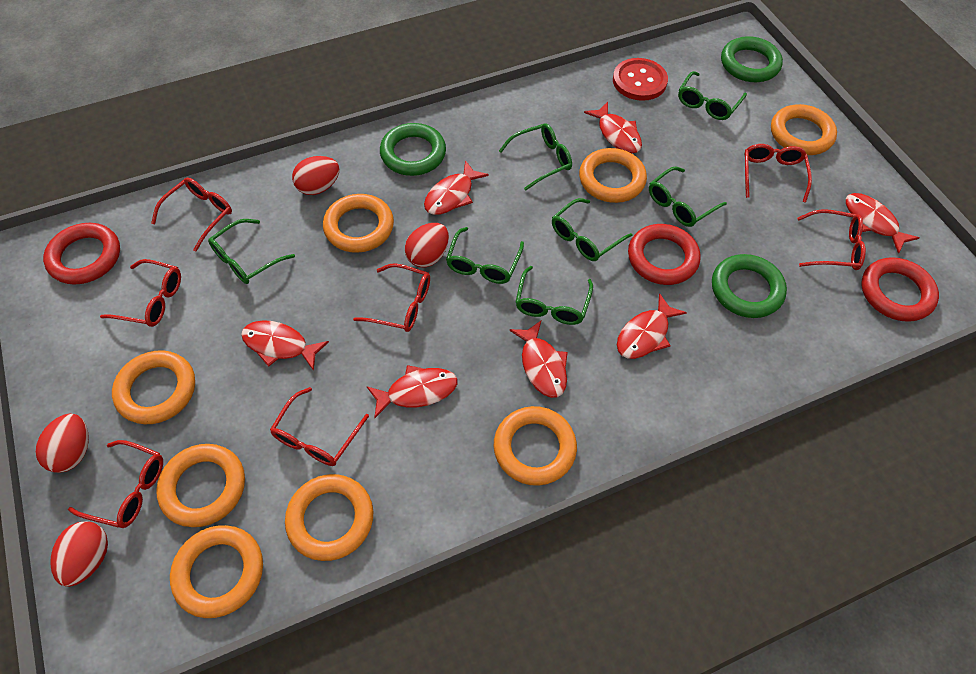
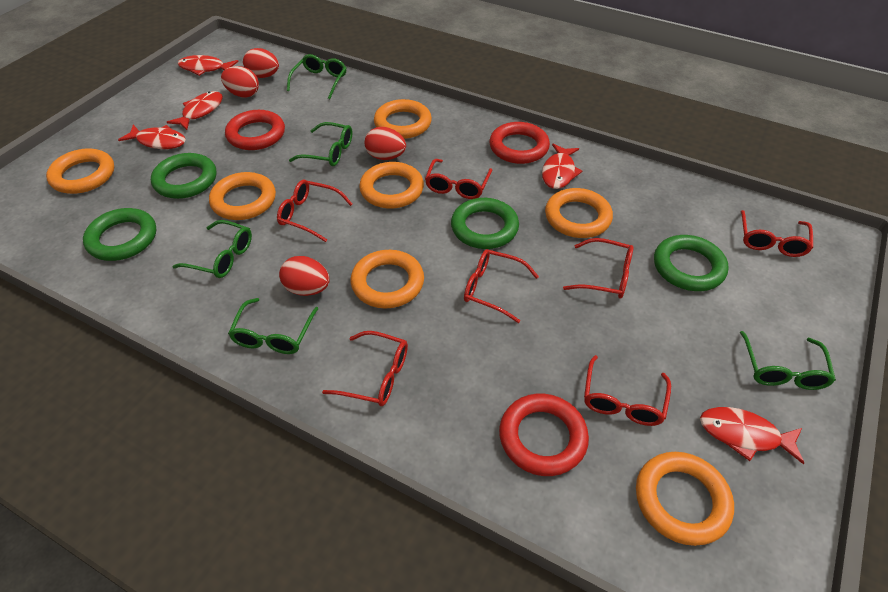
green glasses: [208,219,295,284] [446,227,524,284] [499,123,572,191] [516,266,593,325] [552,198,632,261] [649,166,727,227] [678,71,747,120] = 7 -> [172,220,252,278] [228,298,319,354] [287,54,346,99] [289,122,352,166] [740,331,836,390] = 5
green ring: [380,123,446,176] [712,254,787,318] [721,36,783,82] = 3 -> [83,208,156,261] [151,153,216,199] [451,198,519,249] [654,235,729,291] = 4
orange ring: [112,350,195,424] [156,444,245,527] [170,525,263,618] [285,474,373,561] [323,194,394,253] [494,406,577,486] [579,148,647,203] [771,104,837,155] = 8 -> [46,148,114,194] [209,172,276,220] [351,250,424,308] [359,162,424,209] [374,99,432,139] [545,188,613,238] [636,452,734,546] = 7
red button: [613,58,668,101] = 1 -> none = 0
red fish: [241,320,329,371] [366,365,458,419] [424,160,489,215] [509,321,568,398] [584,102,642,153] [617,293,687,359] [846,193,920,254] = 7 -> [118,125,186,149] [167,91,223,130] [178,55,239,76] [542,144,582,189] [700,407,804,464] = 5

